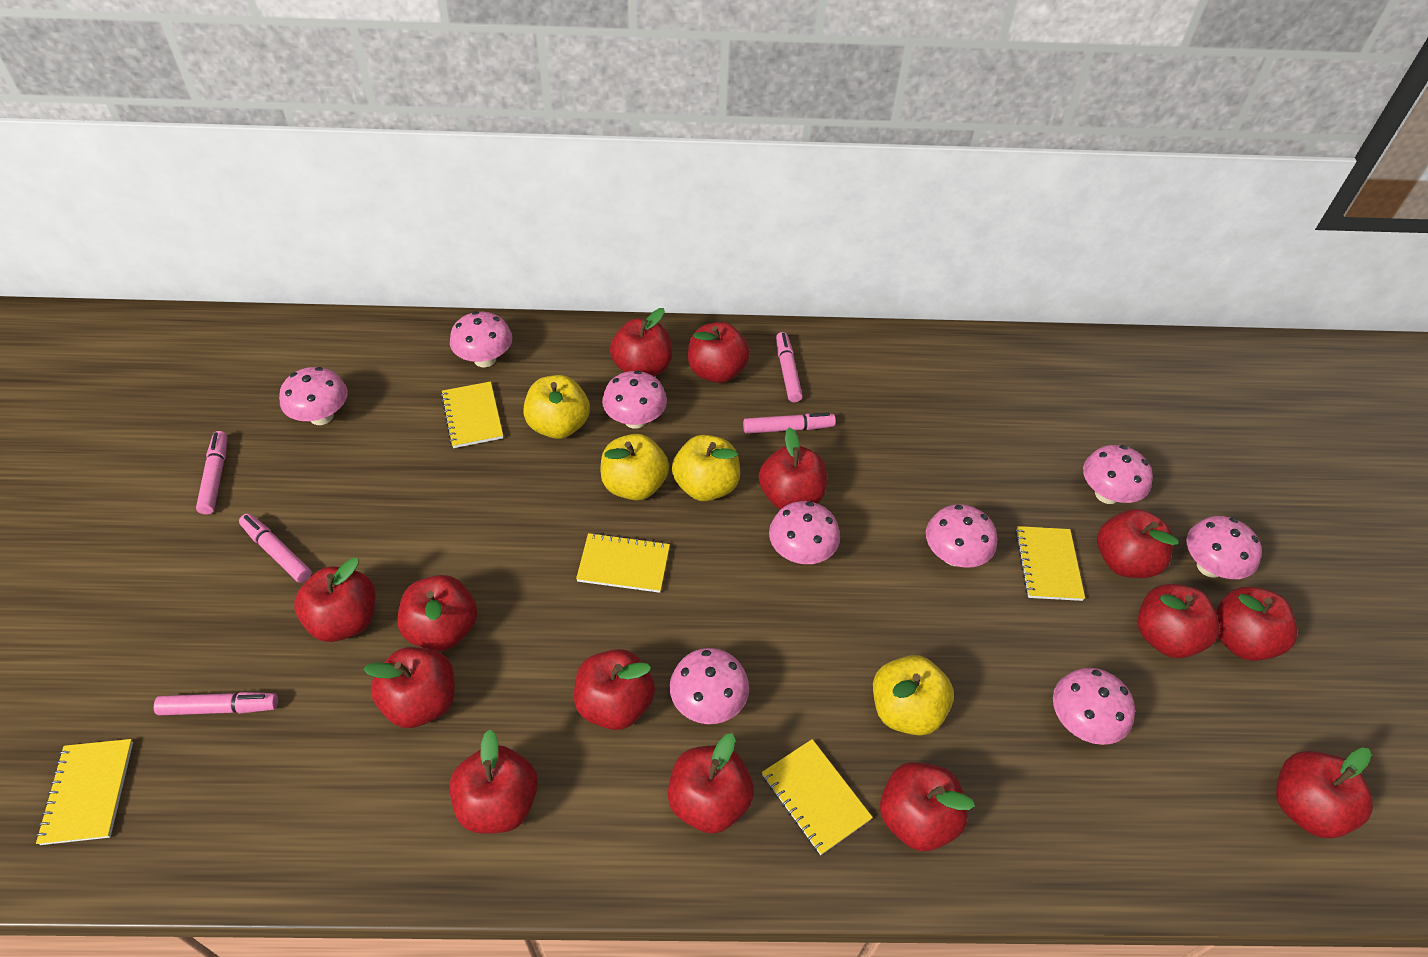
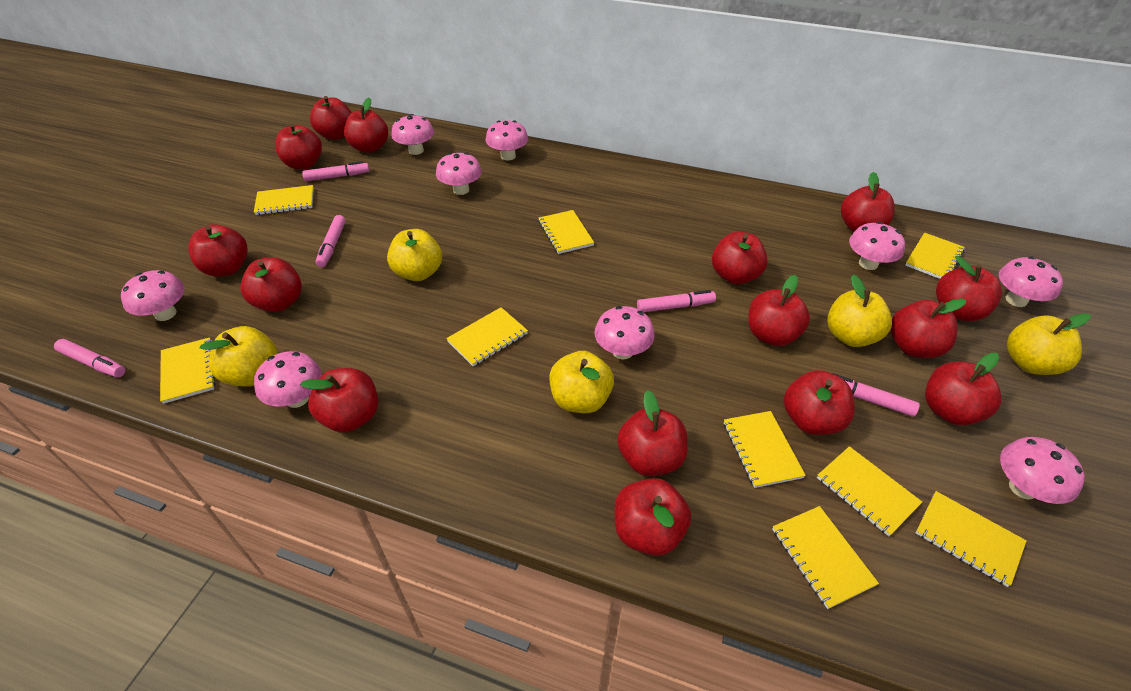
red apple: [294,558,375,642] [363,647,455,728] [397,575,477,651] [449,730,538,834] [574,649,655,730] [610,308,672,376] [668,733,754,834] [688,322,750,383] [759,427,827,510] [880,762,975,851] [1097,509,1179,578] [1137,584,1220,658] [1216,587,1297,661] [1276,748,1373,838] = 14 -> [188,224,248,277] [240,257,302,312] [275,124,322,169] [300,368,378,433] [310,96,352,140] [344,98,388,153] [615,478,691,556] [617,391,687,476] [712,232,768,284] [749,275,810,346] [784,370,854,435] [841,172,895,232] [891,298,966,358] [925,353,1001,426] [936,256,1002,321] = 15
yellow apple: [523,375,590,439] [601,434,669,500] [672,435,740,501] [873,655,954,735] = 4 -> [200,326,278,387] [387,229,442,281] [549,351,614,413] [827,275,892,347] [1007,313,1091,375] = 5
yellow notebook: [36,739,133,845] [441,381,503,448] [576,533,670,593] [762,739,873,855] [1015,526,1085,601] = 5 -> [160,337,216,404] [254,185,314,215] [446,307,528,366] [538,210,594,254] [724,411,806,488] [772,506,879,609] [817,446,922,536] [905,233,965,279] [916,491,1027,587] = 9

